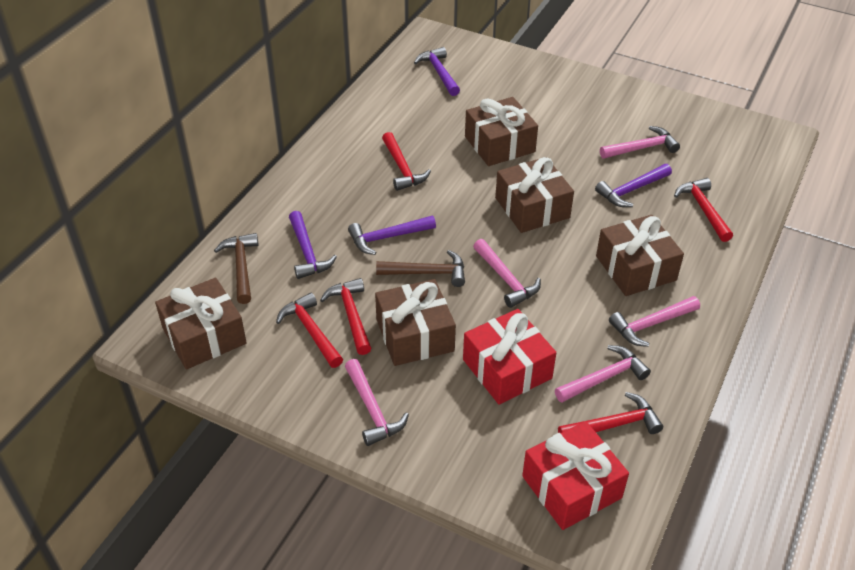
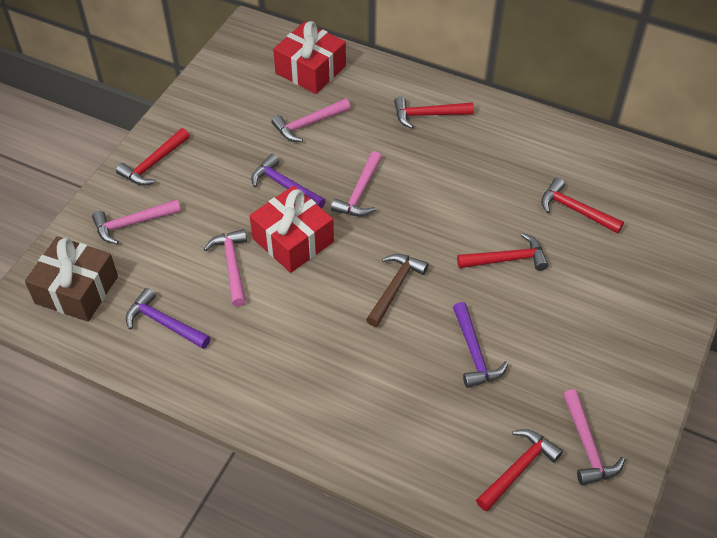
brown gift: [155,277,247,369] [375,279,456,366] [465,97,538,166] [495,157,574,233] [596,215,684,296] = 5 -> [25,236,118,322] = 1
brown hammer: [214,233,259,304] [376,250,465,287] = 2 -> [366,254,429,327] = 1
purple hammer: [289,211,337,279] [348,216,436,255] [414,47,460,96] [595,164,672,207] = 4 -> [126,288,211,349] [251,154,326,208] [453,302,508,388] = 3

